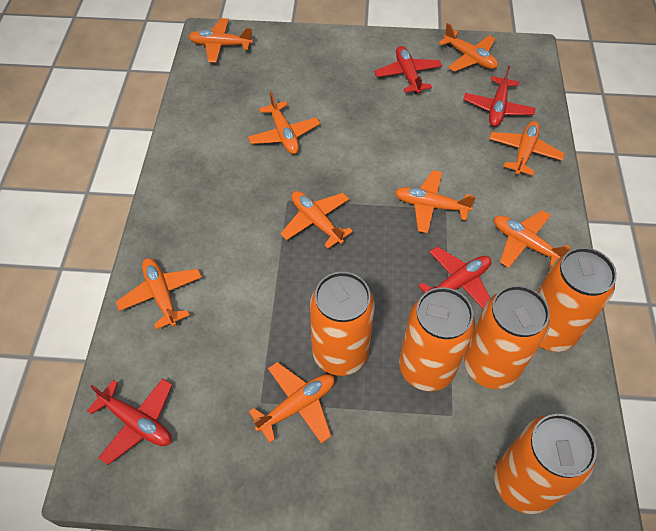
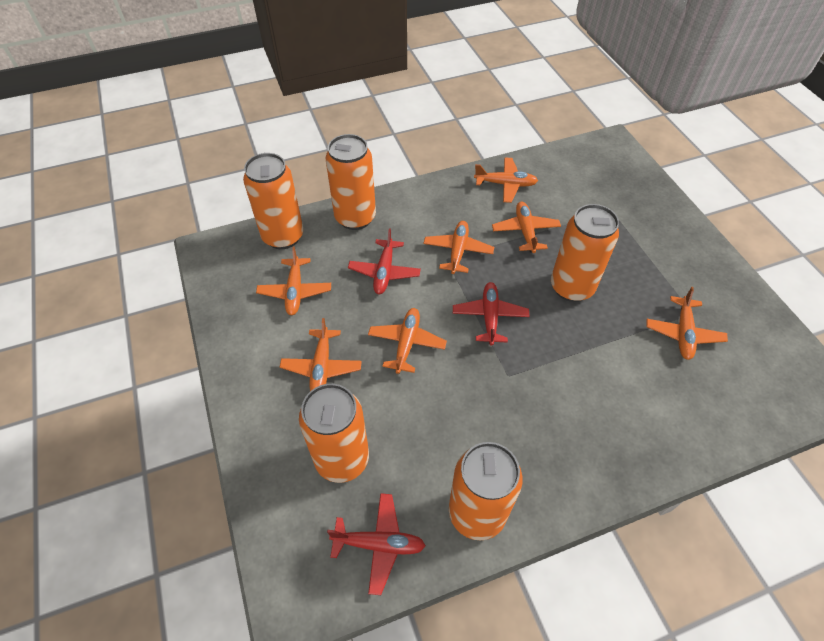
orange plane: [116,258,202,329] [189,18,253,63] [248,91,320,154] [249,362,335,443] [280,191,353,249] [395,170,476,233] [439,23,498,72] [489,121,565,175] [494,210,572,268] = 9 -> [256,246,331,315] [280,318,362,391] [368,308,447,374] [423,221,494,274] [474,157,538,203] [492,202,561,253] [646,287,728,360] = 7
red plane: [87,379,172,465] [374,46,442,94] [418,246,491,309] [463,66,536,127] = 4 -> [327,493,426,595] [348,228,421,294] [453,282,529,346] = 3

